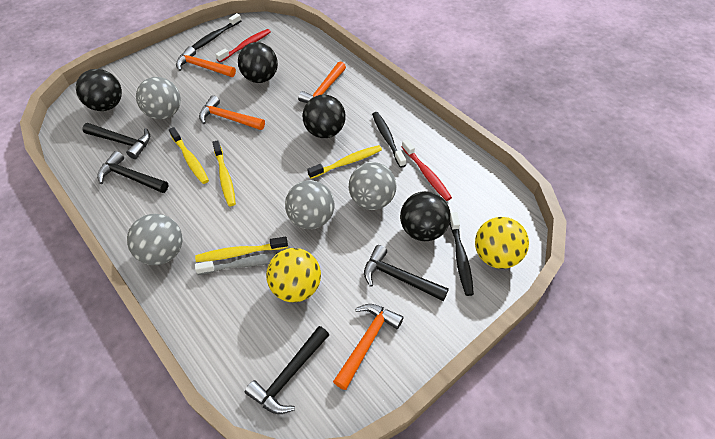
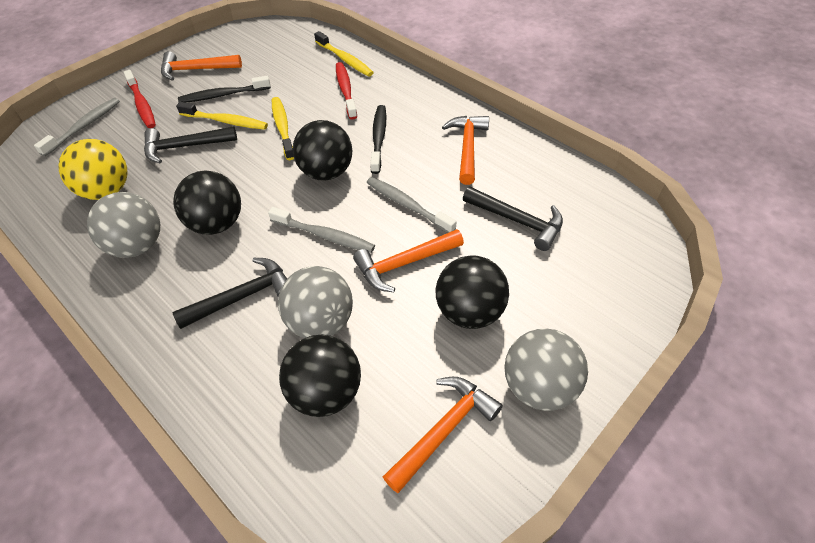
black hammer: [82,123,150,159] [97,151,168,193] [245,326,329,414] [364,245,449,301] = 4 -> [144,126,237,163] [172,258,287,329] [463,187,563,251] = 3
black toothbrush: [192,13,241,50] [372,112,406,168] [449,212,474,296] = 3 -> [178,76,271,103] [370,105,386,174] = 2
grey ball: [127,214,183,265] [136,77,181,120] [285,180,335,229] [349,162,397,210] = 4 -> [87,192,160,258] [278,266,353,338] [504,328,588,411] = 3
grey toothbrush: [195,252,279,275] = 1 -> [34,98,120,156] [268,207,375,253] [366,177,457,233] = 3
yellow ball: [266,248,321,302] [475,217,529,269] = 2 -> [59,139,128,200] = 1
yellow toothbrush: [169,127,209,184] [195,237,288,262] [212,140,236,206] [307,145,382,179] = 4 -> [176,102,268,130] [272,97,294,160] [314,31,374,76] = 3

